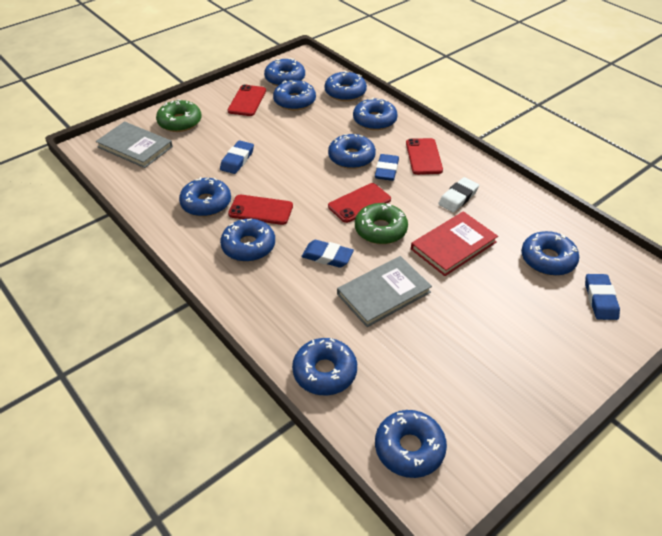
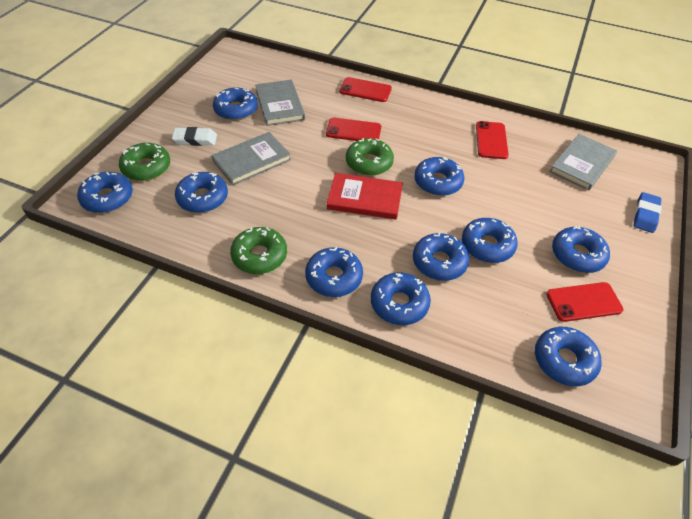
blue eraser: [220,140,254,174] [302,240,354,268] [375,154,399,181] [585,274,620,320] = 4 -> [633,192,662,233] = 1
green donut: [156,99,202,132] [355,203,408,244] = 2 -> [119,143,170,181] [230,227,287,274] [346,138,394,176] = 3
grey book: [96,121,173,168] [337,256,432,327] = 2 -> [212,132,291,185] [255,80,305,126] [549,134,617,191] = 3

